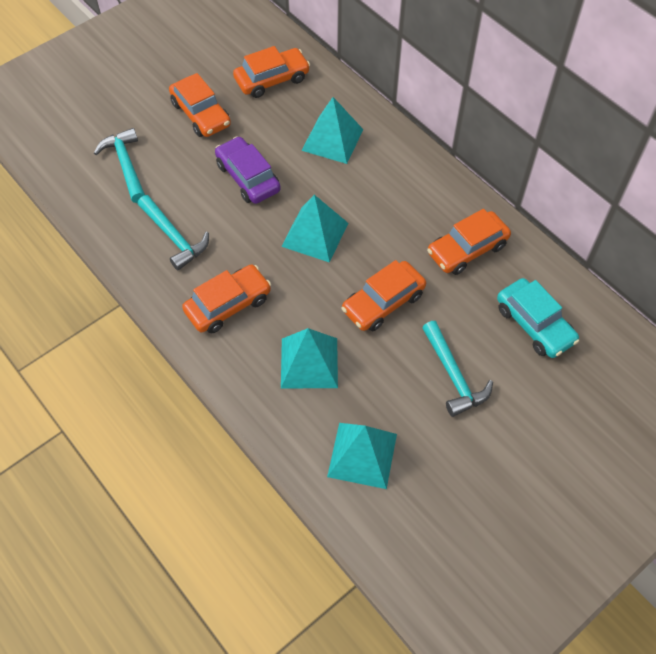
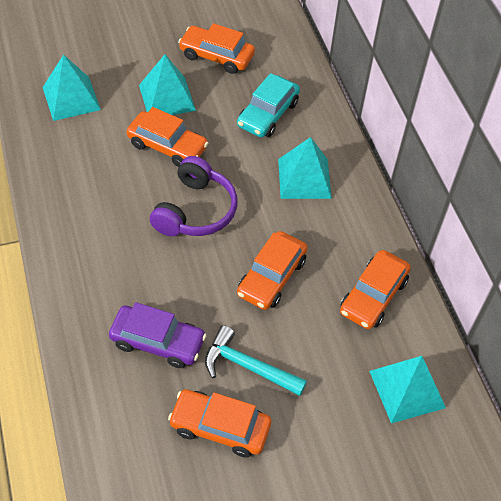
purple headphones: none = 0 -> [150,156,237,236] = 1
turquoise hammer: [94,128,145,203] [138,195,209,270] [422,321,493,417] = 3 -> [205,325,307,396] = 1

